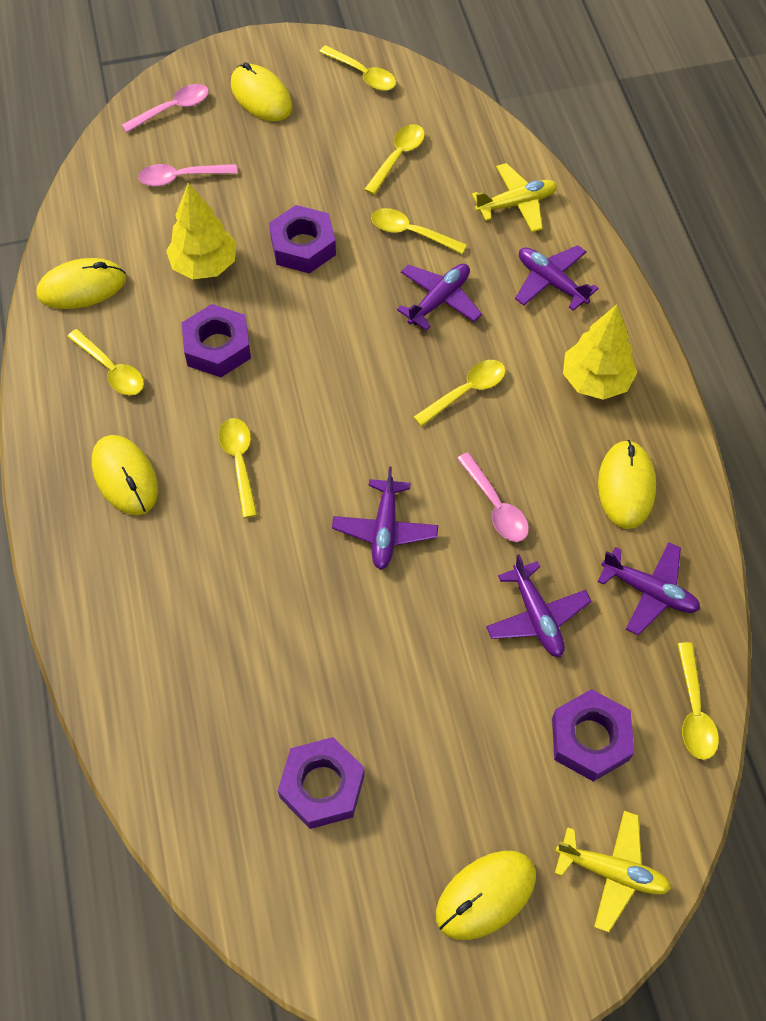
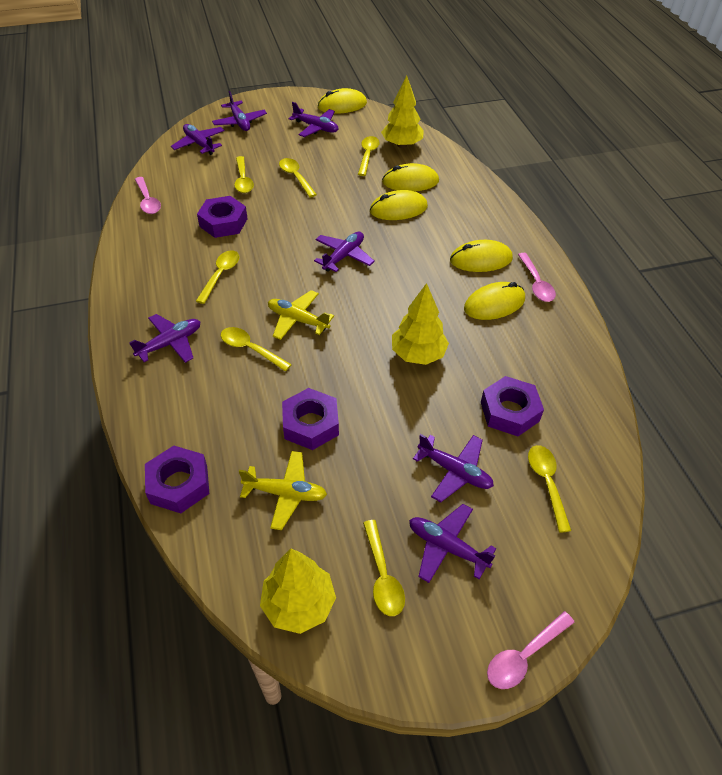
purple plane: [332,466,438,570] [397,264,482,331] [486,554,591,657] [515,245,599,311] [598,542,700,635] = 5 -> [129,314,200,363] [171,124,224,155] [212,91,267,131] [289,102,338,137] [314,232,375,272] [409,504,496,583] [413,434,494,502] = 7
yellow tree: [166,183,236,279] [563,305,637,400] = 2 -> [260,549,336,634] [381,75,424,148] [392,283,449,365] = 3

